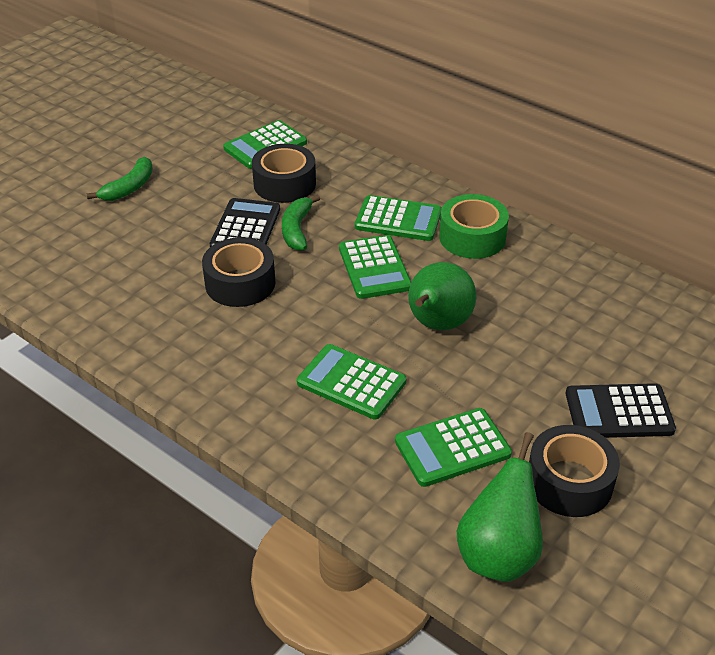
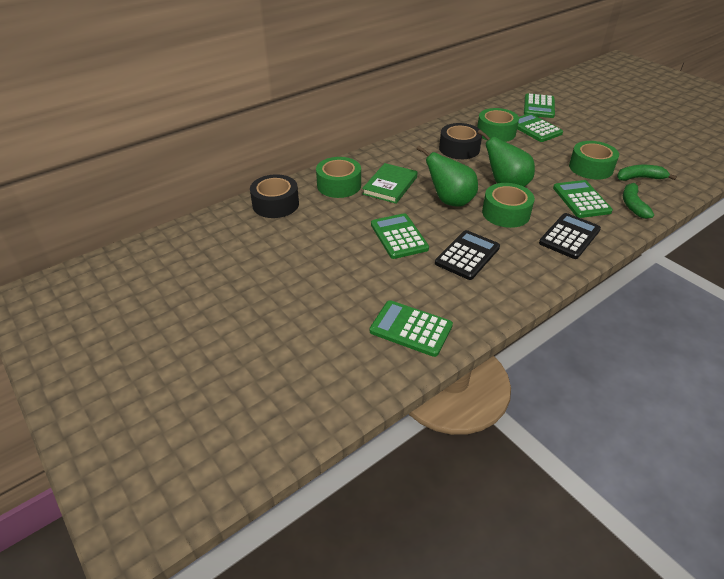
black tape: [202,237,276,307] [252,144,316,203] [529,425,620,517] = 3 -> [250,174,299,218] [439,123,482,159] = 2
green book: none = 0 -> [362,163,418,204] = 1
green tape: [439,194,509,259] = 1 -> [316,157,361,198] [477,108,519,142] [482,183,535,228] [569,141,619,180] = 4

